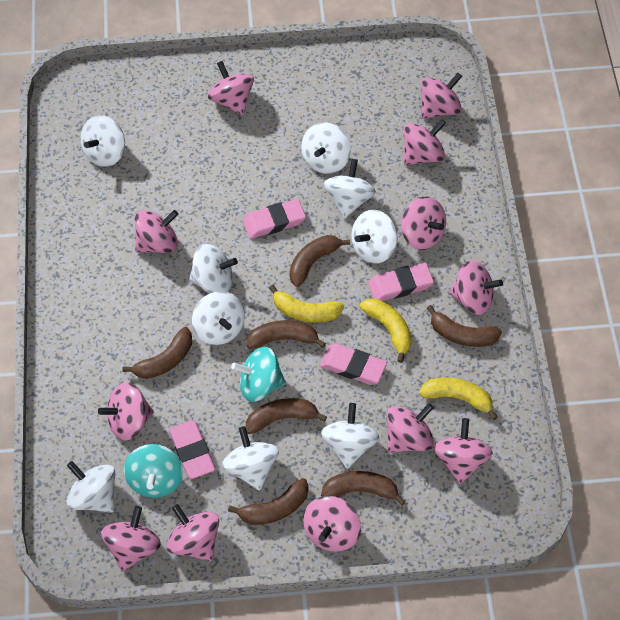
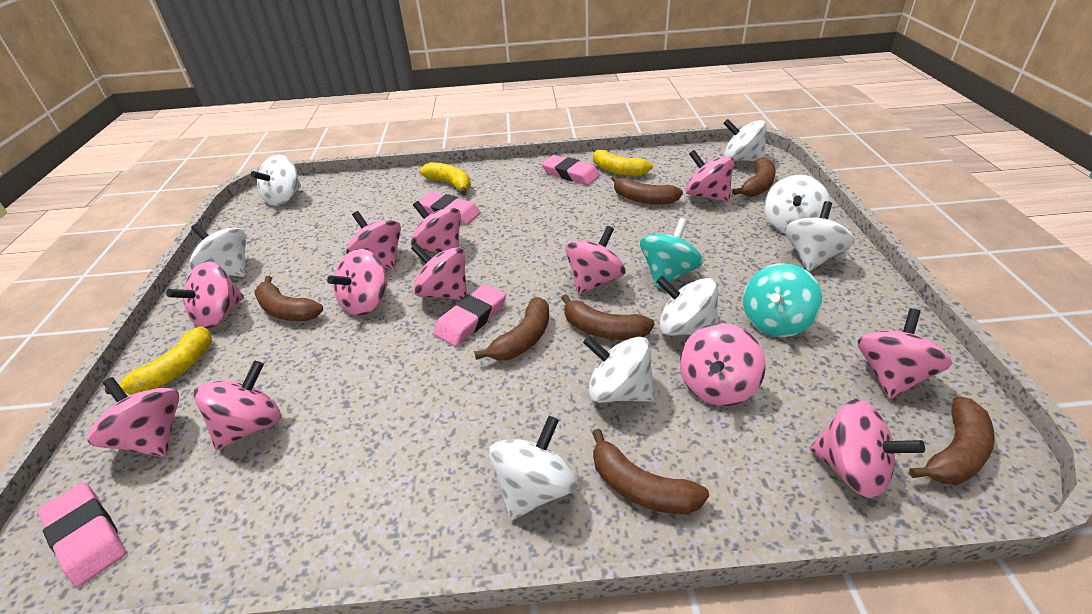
white spinning top: [66,461,115,513] [81,115,125,167] [189,244,238,294] [192,291,245,345] [222,426,279,491] [301,123,351,174] [321,403,379,469] [324,159,376,219] [351,210,398,264] = 9 -> [190,224,246,277] [251,155,301,206] [489,416,578,520] [583,336,654,403] [656,276,718,335] [723,119,766,161] [764,175,830,233] [785,201,855,272] = 8

